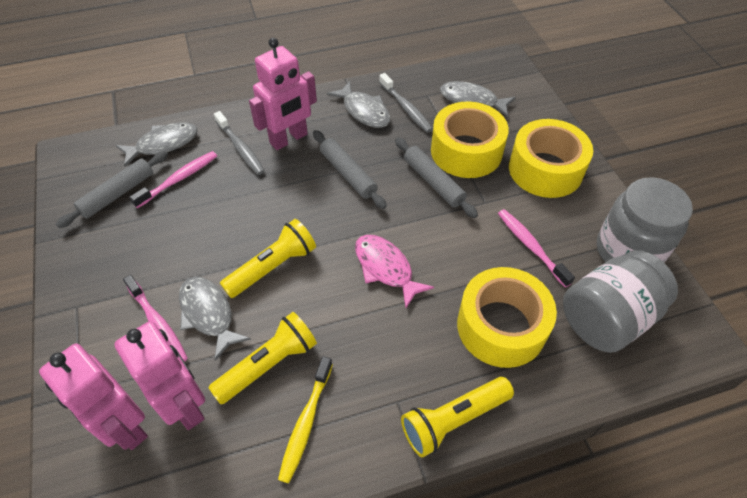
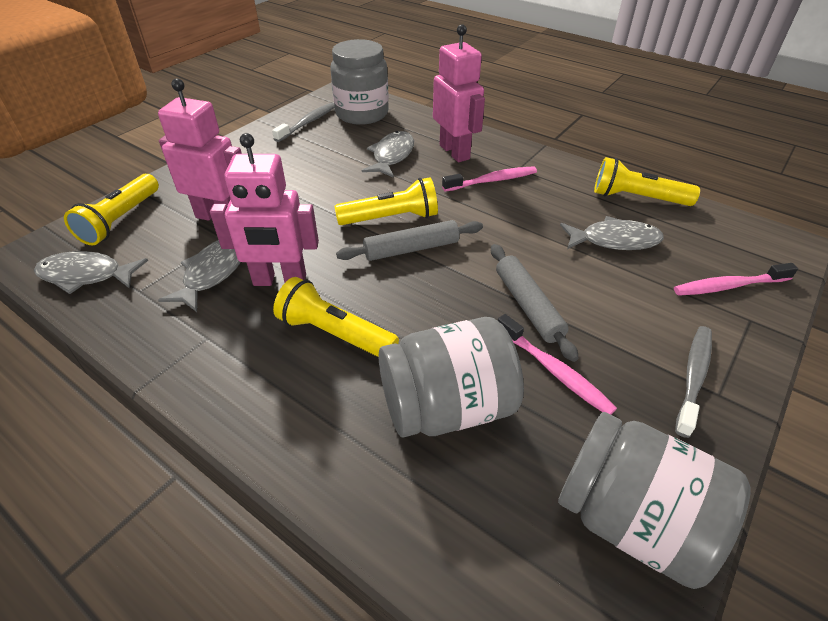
grey jar: [563,250,678,353] [597,177,693,263] = 2 -> [330,39,389,125] [379,317,524,437] [558,412,751,589] = 3
grey rolling pin: [56,151,168,228] [313,130,387,209] [395,138,478,218] = 3 -> [336,220,483,261] [491,244,579,362] = 2
pink fish: [355,235,434,308] = 1 -> none = 0
yellow flashlight: [208,312,317,404] [220,219,316,298] [401,377,514,457] = 3 -> [64,174,159,246] [273,277,399,357] [334,177,438,225] [594,157,700,206] = 4
yellow tape: [431,102,509,178] [457,267,557,368] [509,119,593,198] = 3 -> none = 0
yellow toothbrush: [278,356,333,483] = 1 -> none = 0

